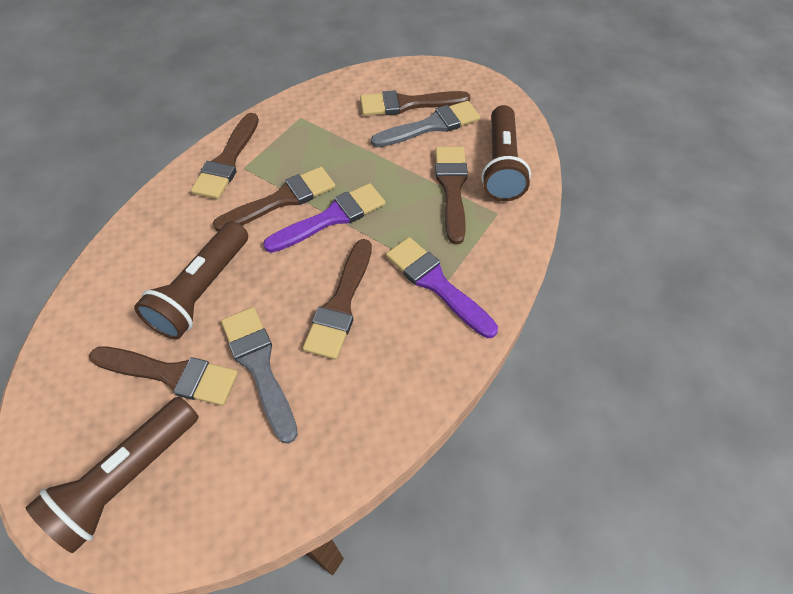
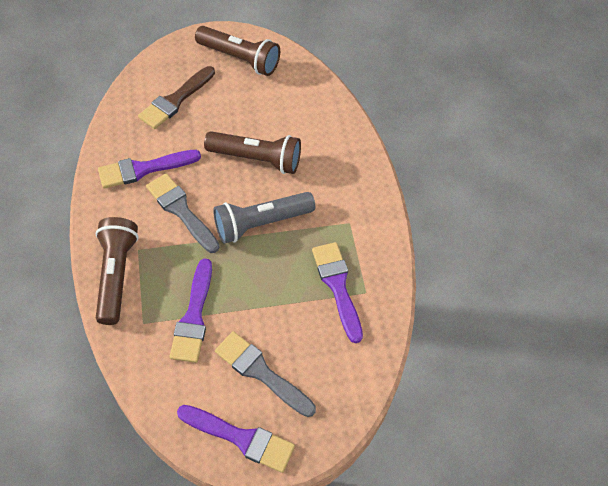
brown brush: [89,347,238,406] [191,113,259,199] [213,167,335,231] [303,239,372,360] [360,90,470,116] [435,147,468,244] = 6 -> [138,66,215,129] = 1
grey flashlight: none = 0 -> [213,192,315,244] = 1
purple brush: [263,183,386,253] [386,237,498,338] = 2 -> [98,150,201,189] [169,258,212,363] [177,405,295,473] [312,242,363,343] = 4

